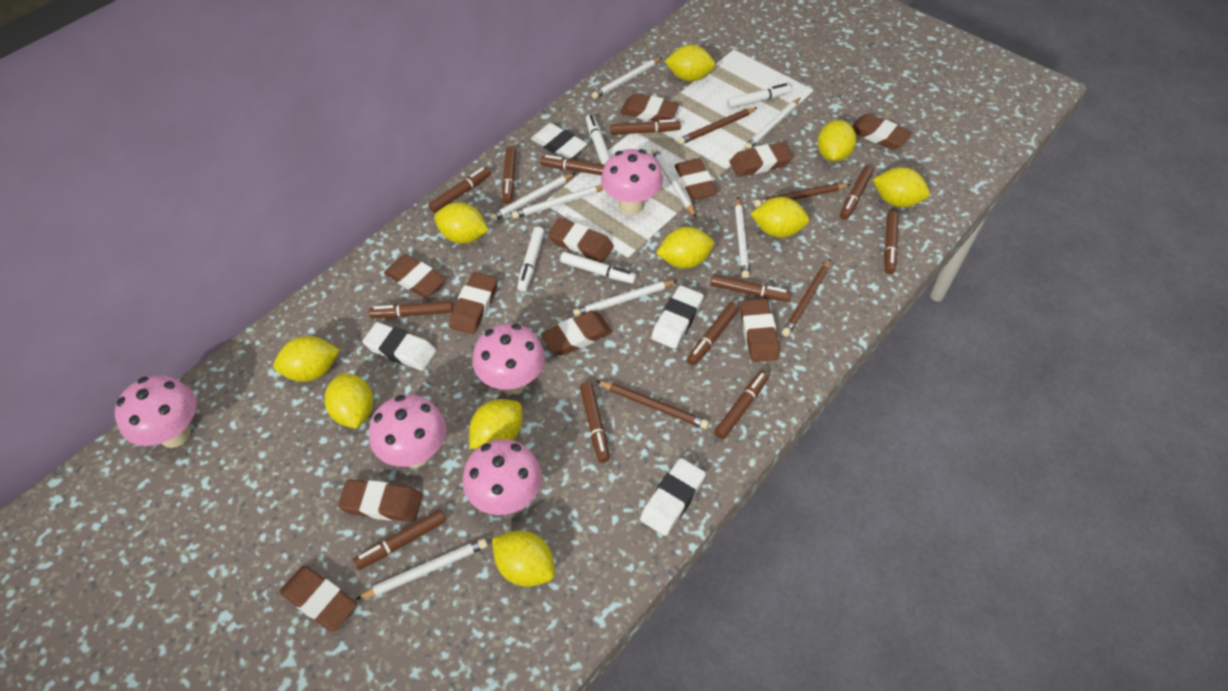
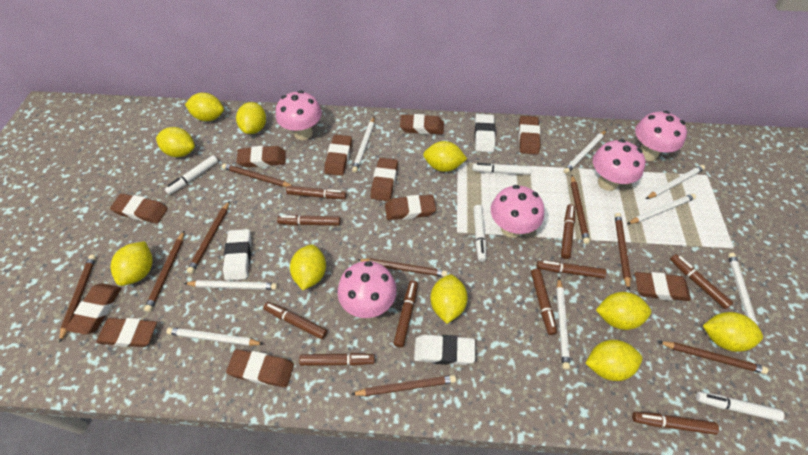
brown marker: [353,509,446,570] [369,301,453,318] [428,167,491,213] [502,146,516,204] [540,155,605,175] [580,382,609,463] [610,119,681,135] [687,303,739,366] [710,274,792,302] [714,371,769,439] [840,166,873,220] [884,211,899,274] = 12 -> [263,302,327,339] [277,215,341,225] [286,186,346,199] [299,353,375,366] [393,280,418,348] [531,269,557,335] [537,260,606,279] [561,204,575,259] [632,412,719,435] [670,254,733,309] = 10
brown pencil: [597,381,709,429] [678,107,758,145] [754,183,851,207] [782,258,831,337] = 4 -> [59,254,96,343] [144,231,184,312] [187,201,230,274] [222,164,293,187] [351,375,456,396] [357,258,448,277] [571,175,590,244] [615,213,631,290] [658,341,768,374] = 9
white eraser: [362,322,436,371] [531,123,588,159] [640,458,706,536] [651,285,704,349] = 4 -> [223,229,251,281] [414,335,475,365] [475,114,496,152] = 3

